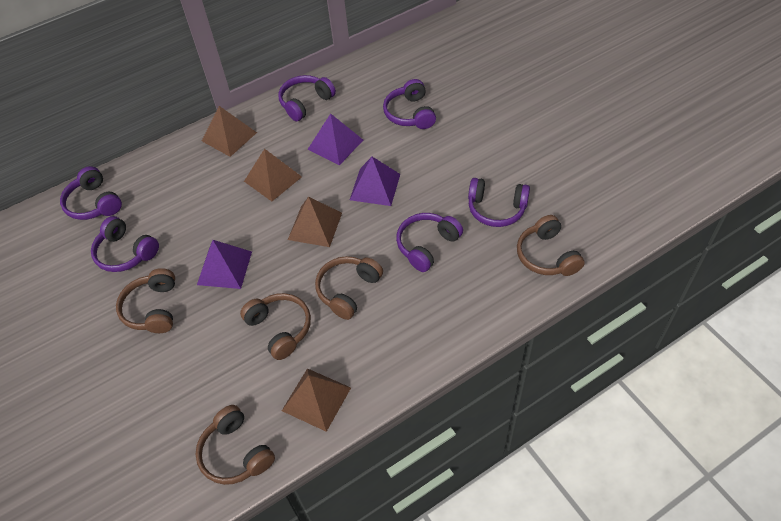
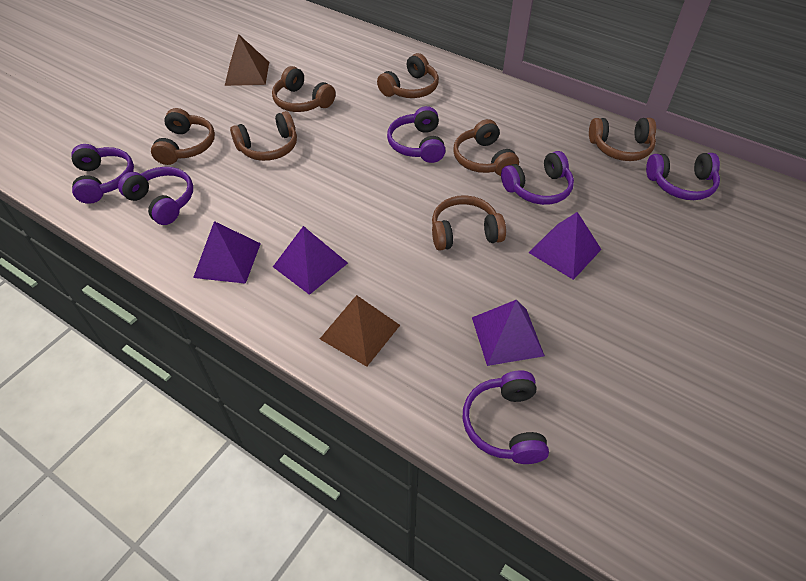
brown headphones: [116,268,175,333] [196,405,275,485] [240,293,311,360] [315,256,383,320] [517,215,585,276] = 5 -> [151,108,215,165] [230,111,297,161] [272,66,336,112] [377,53,439,98] [432,195,506,251] [453,119,519,176] [589,118,656,161] = 7
brown pyramid: [202,106,257,157] [244,149,302,201] [282,368,351,432] [288,196,342,247] = 4 -> [225,34,269,86] [320,295,400,367] = 2
purple pyramid: [197,240,252,289] [307,113,363,165] [350,157,400,206] = 3 -> [193,221,261,284] [273,226,348,295] [472,300,545,366] [529,212,602,280] = 4

